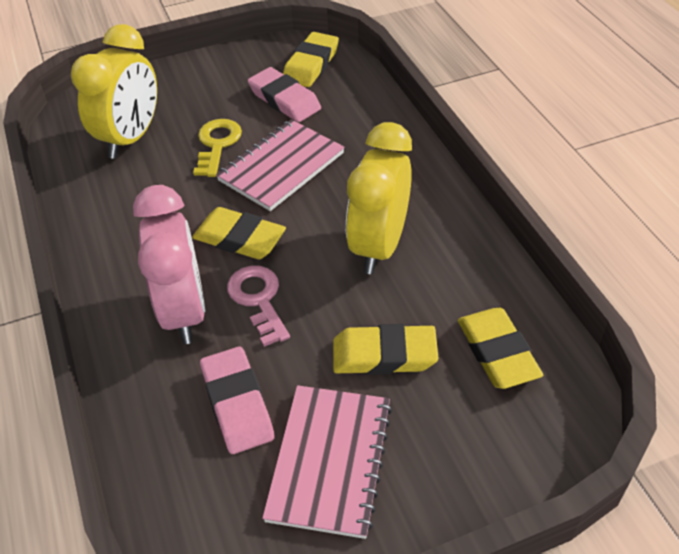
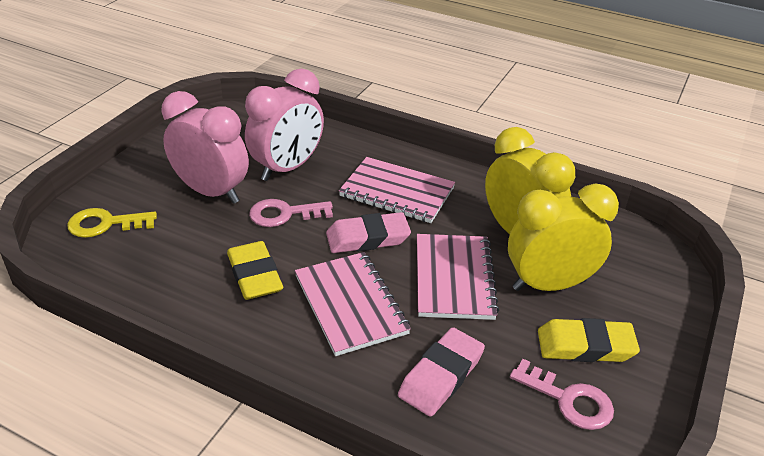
pink clock: [133,185,205,344] = 1 -> [161,91,249,204] [245,68,324,181] = 2
pink key: [227,266,290,347] = 1 -> [249,199,333,227] [510,359,614,430] = 2
pink notebook: [216,119,345,211] [262,385,392,539] = 2 -> [295,252,411,356] [339,157,455,223] [417,234,499,320] = 3
yellow eraser: [192,207,286,259] [283,32,339,87] [333,324,439,375] [458,308,543,389] = 4 -> [227,241,283,300] [538,318,640,362] = 2

